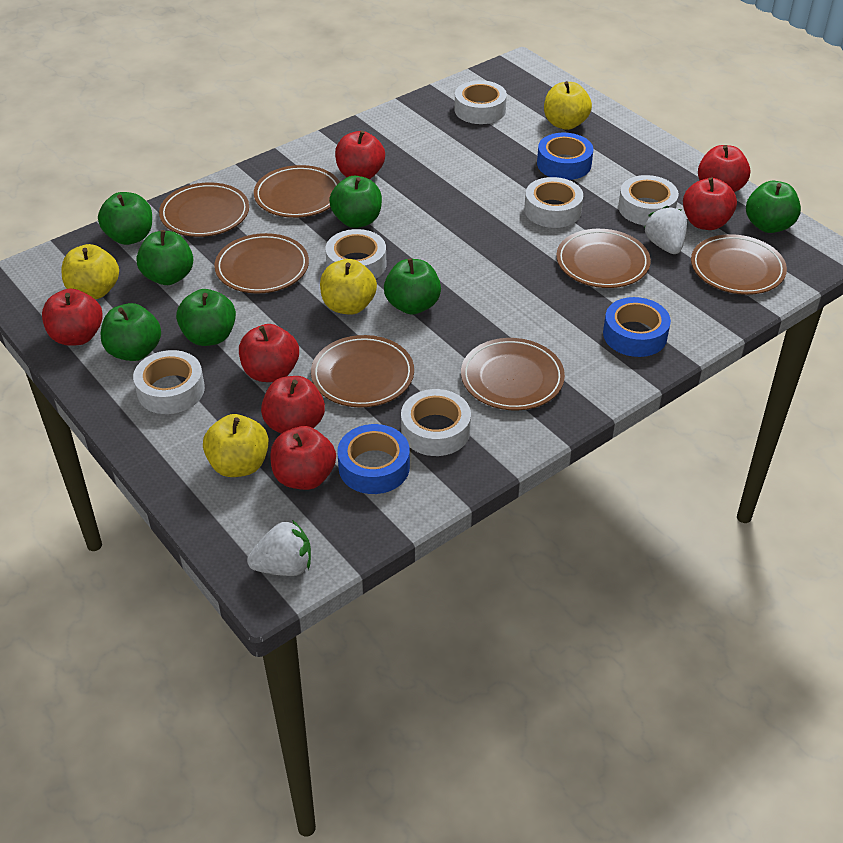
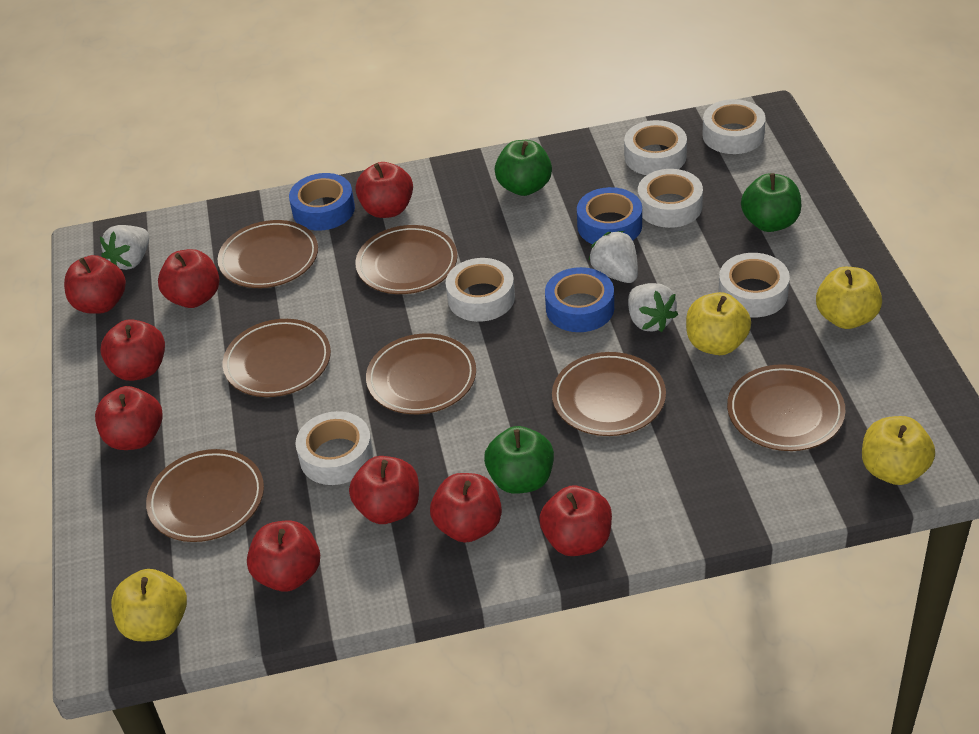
green apple: [98,192,152,245] [101,303,161,361] [136,230,193,285] [176,289,236,346] [329,176,382,228] [384,258,441,315] [746,181,801,233] = 7 -> [484,426,554,494] [495,140,552,196] [741,173,802,232] = 3
red apple: [42,288,103,346] [239,324,299,382] [261,376,325,434] [270,426,336,490] [335,130,385,179] [683,177,737,230] [698,145,750,192] = 7 -> [64,255,126,314] [95,386,163,450] [101,319,165,381] [158,249,219,308] [247,520,320,592] [349,456,419,524] [356,162,413,218] [430,473,502,542] [539,485,612,556] = 9
white strawberry: [247,520,311,576] [644,206,687,254] = 2 -> [100,225,149,270] [589,231,638,283] [628,283,678,332] = 3

